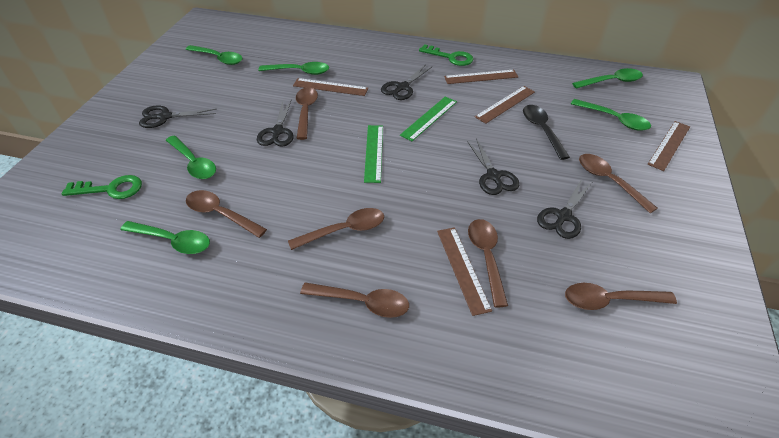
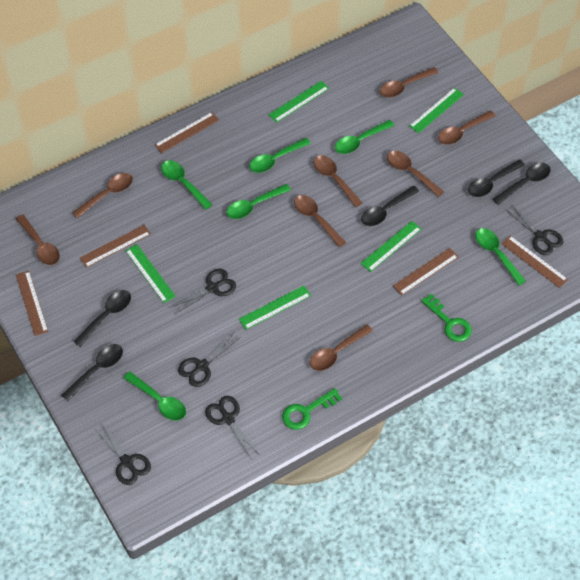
black spoon: [523,105,570,160] = 1 -> [61,344,123,401] [73,290,131,347] [361,186,419,226] [468,159,525,197] [493,163,551,205] = 5
brown spoon: [186,190,267,238] [288,208,384,250] [296,87,318,140] [300,282,409,318] [468,219,508,308] [565,283,677,310] [579,154,658,213] = 7 -> [16,214,60,265] [72,173,133,218] [294,195,346,247] [310,324,373,371] [314,155,362,207] [380,67,439,98] [387,151,444,197] [438,111,496,145] = 8
green ruler: [364,125,383,183] [400,97,457,141] = 2 -> [125,244,176,303] [239,286,311,329] [269,81,329,123] [361,221,421,272] [409,88,464,133] = 5

